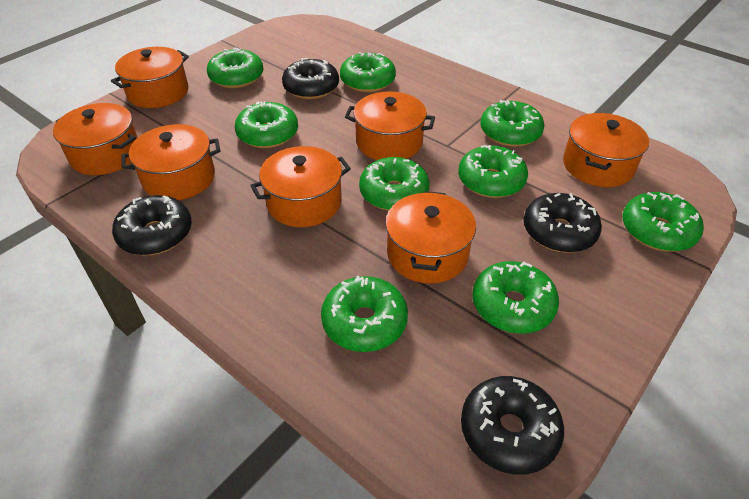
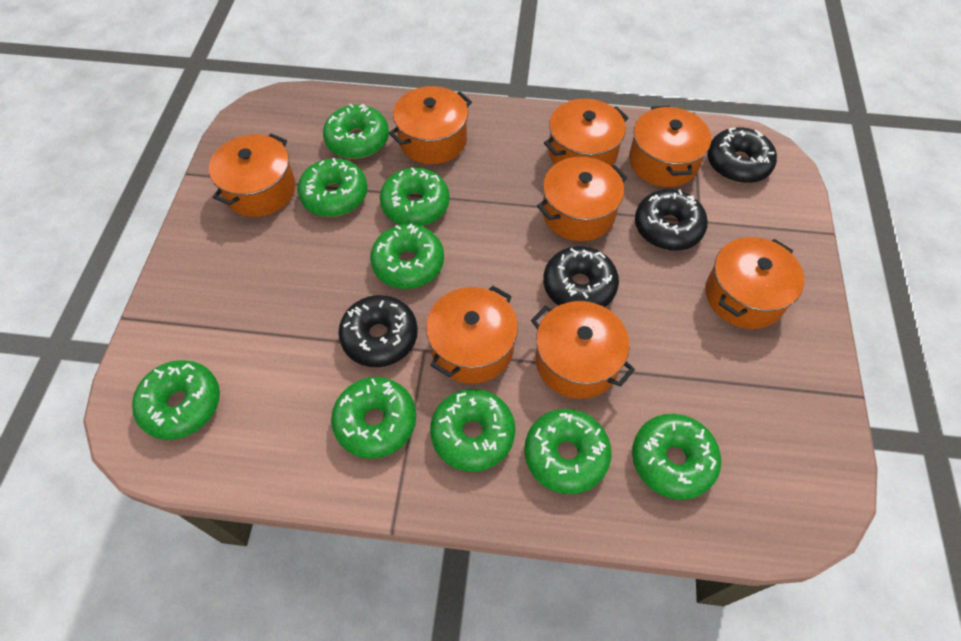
orange pot: [53,103,138,175] [111,47,189,108] [121,124,220,200] [250,146,351,227] [345,92,435,160] [385,191,476,284] [563,113,649,187] = 7 -> [209,133,296,217] [389,86,472,164] [426,286,518,384] [531,301,635,399] [537,157,627,241] [544,99,628,166] [629,105,711,187] [705,237,804,329] = 8

